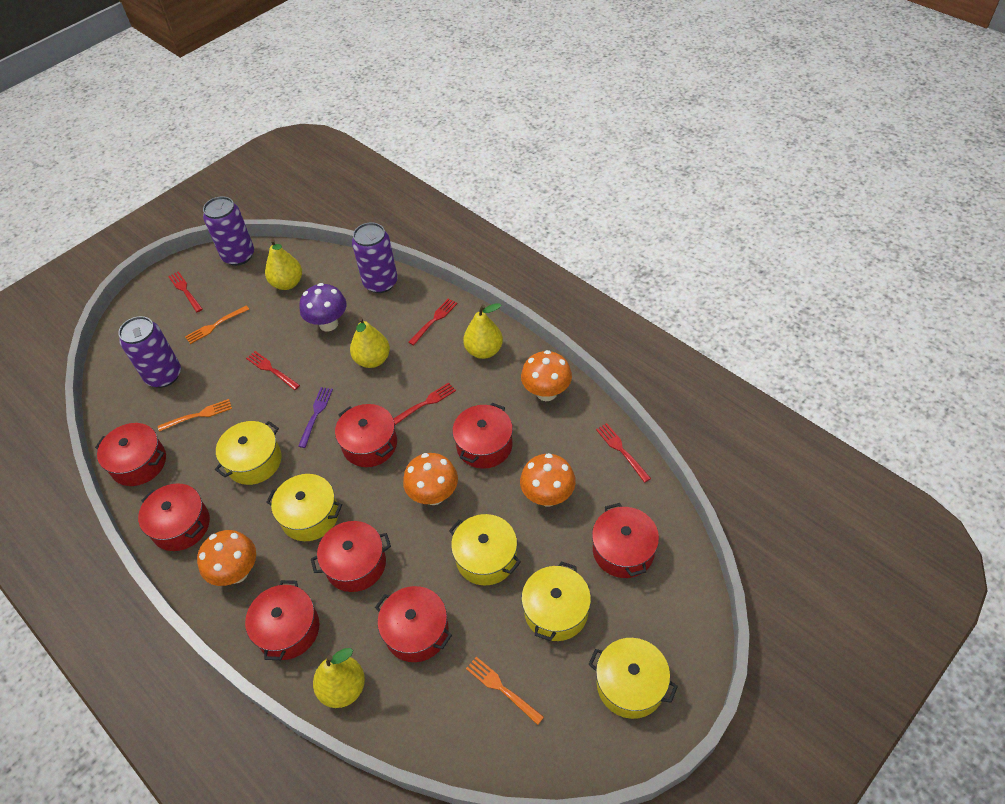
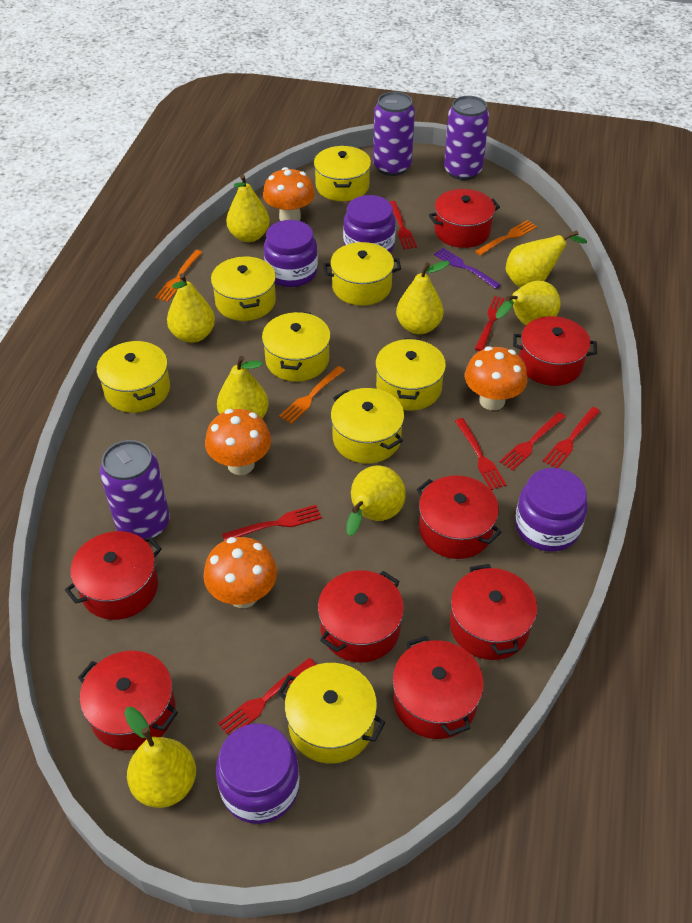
purple jar: none = 0 -> [216,724,300,824] [264,220,318,287] [343,195,396,253] [515,468,588,551] = 4
purple mushroom: [299,283,347,331] = 1 -> none = 0
red fork: [168,271,203,312] [246,351,300,390] [393,383,456,425] [408,298,458,346] [596,423,651,483] = 5 -> [218,658,316,736] [222,505,322,541] [389,201,417,249] [455,418,506,490] [475,296,504,351] [499,412,566,471] [543,407,600,468] = 7
yellow pear: [265,239,302,290] [313,648,365,708] [350,317,390,368] [463,303,503,359] = 4 -> [124,707,196,808] [167,273,215,343] [217,356,268,418] [226,174,270,242] [346,465,406,536] [396,261,450,334] [496,280,561,325] [506,230,587,287] = 8
yellow pot: [215,421,282,485] [266,474,342,541] [449,514,521,585] [521,561,591,641] [588,638,678,719] = 5 -> [97,341,170,413] [211,256,276,321] [262,311,331,382] [277,663,386,764] [314,146,371,201] [323,242,401,305] [331,388,404,464] [375,338,446,411] = 8

